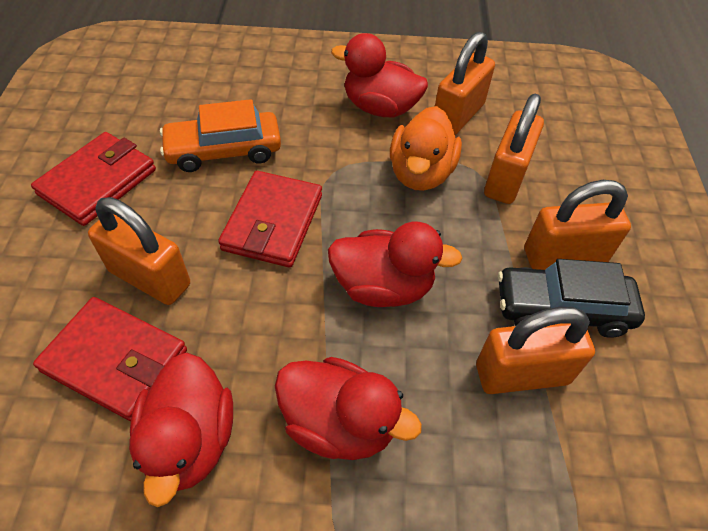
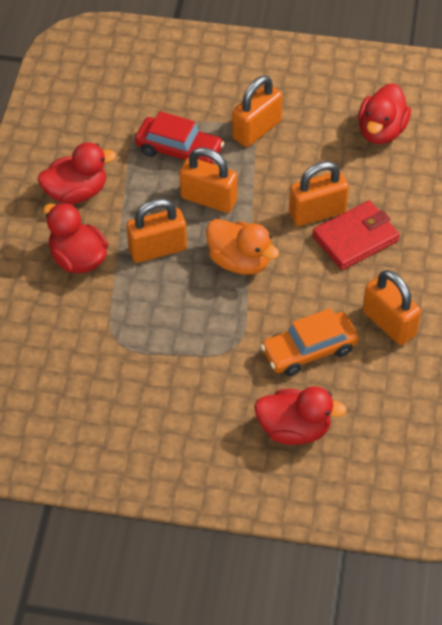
black car: [498,259,645,338] = 1 -> none = 0
red car: none = 0 -> [135,111,224,164] = 1
red wallet: [31,132,156,226] [33,297,187,421] [218,171,322,267] = 3 -> [312,201,400,270] = 1

